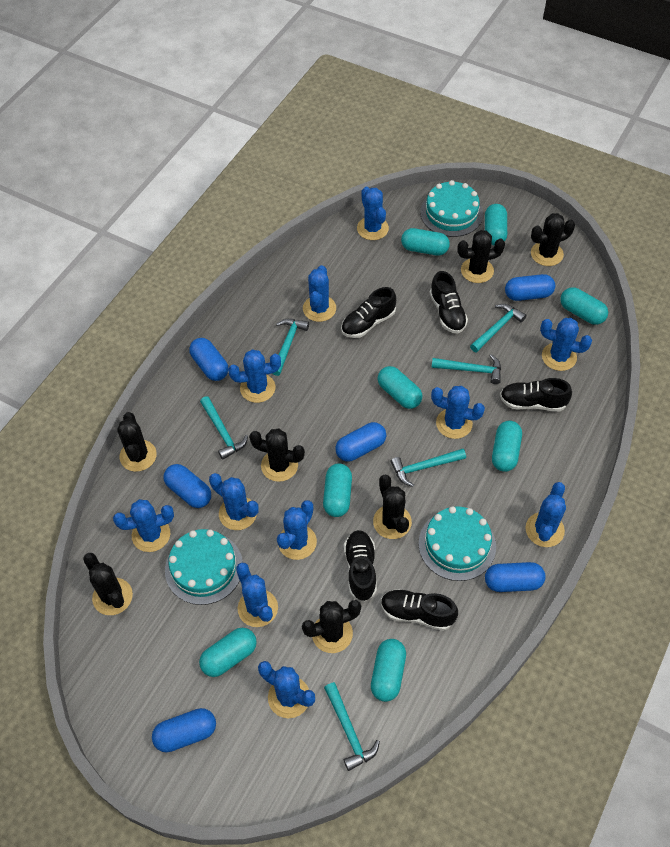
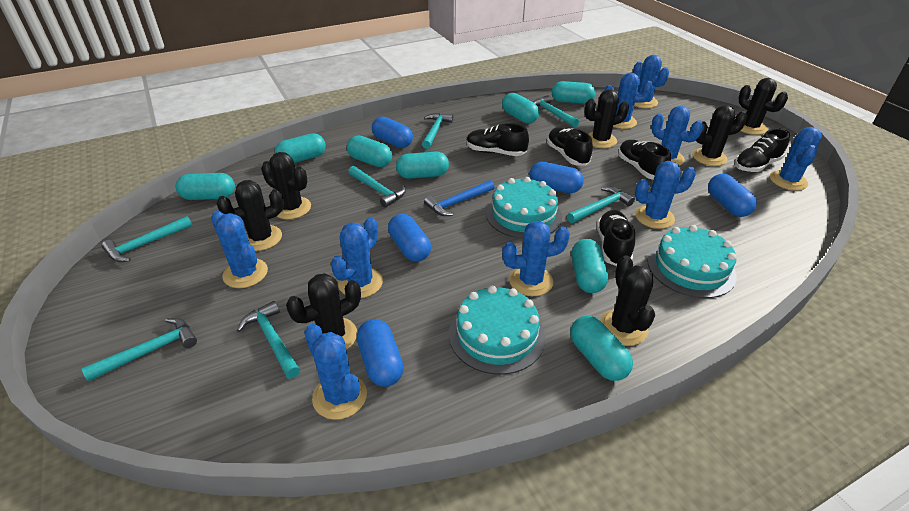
blue cactus: [113,499,174,552] [209,473,259,530] [228,349,281,403] [236,563,278,627] [258,661,315,718] [277,500,317,560] [303,265,336,322] [357,187,389,240] [431,386,485,439] [525,482,566,547] [540,318,592,371] = 11 -> [211,210,268,288] [304,324,367,420] [331,217,383,298] [502,221,570,296] [604,73,653,129] [633,55,669,108] [635,161,696,229] [651,106,703,166] [770,127,822,191] = 9
blue capsule: [152,708,216,752] [164,464,211,508] [189,338,228,381] [335,422,386,462] [485,562,545,592] [505,274,555,301] = 6 -> [357,319,404,387] [372,117,413,148] [388,214,431,262] [529,162,584,193] [708,174,757,217] = 5
blue hammer: none = 0 -> [424,180,495,216] = 1
turquoise hammer: [200,396,248,460] [272,319,309,376] [324,682,380,771] [390,449,466,487] [431,354,501,384] [470,304,526,352] = 6 -> [82,318,197,382] [102,216,192,262] [237,301,300,379] [348,166,406,208] [422,113,453,149] [533,95,579,128] [567,187,635,223] = 7

